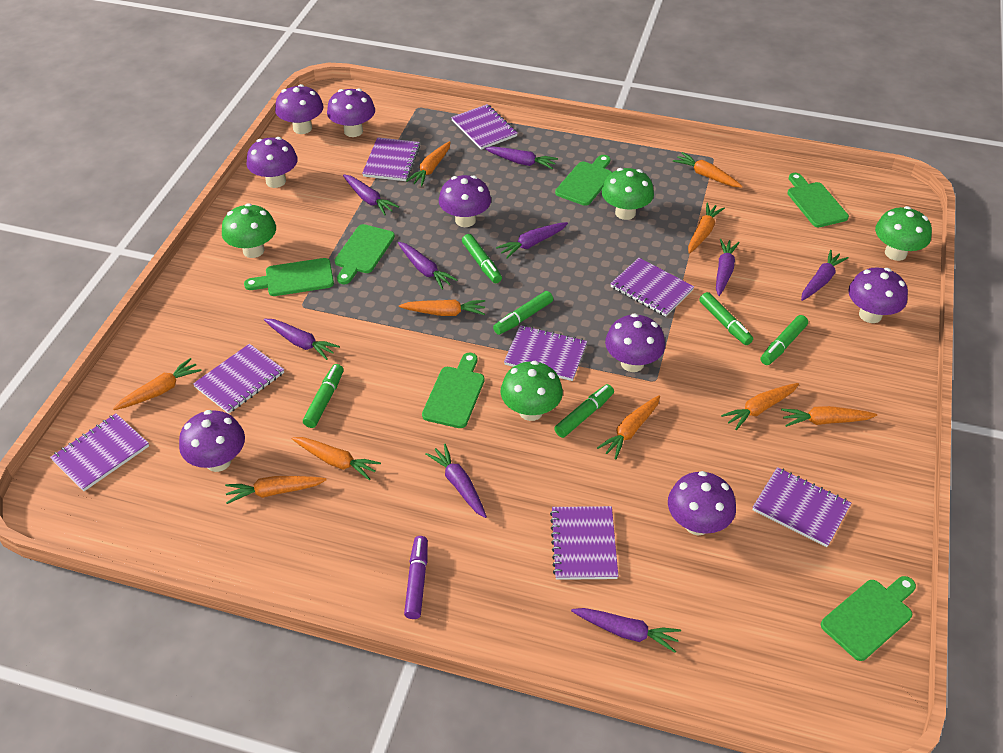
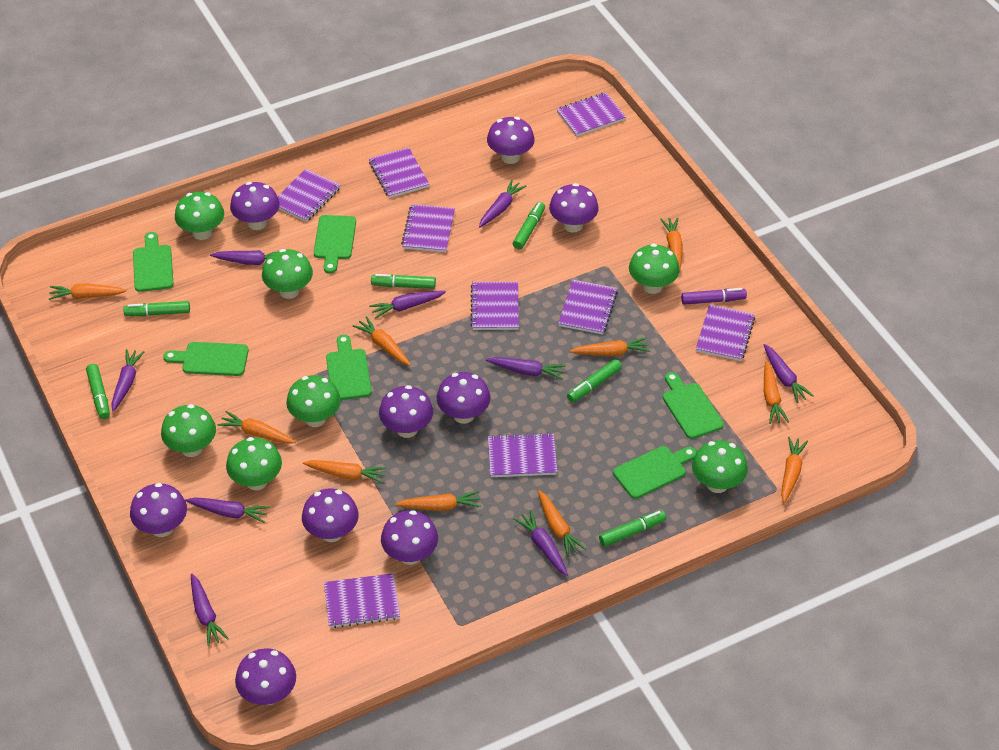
green mushroom: [222,203,276,258] [500,361,563,421] [602,168,654,220] [875,206,932,261] = 4 -> [161,404,216,457] [175,192,224,240] [226,437,282,490] [262,249,313,299] [286,375,341,427] [629,243,680,294] [692,440,748,493] = 7
purple mushroom: [179,410,245,472] [246,137,298,188] [275,84,323,134] [327,88,375,137] [439,175,491,227] [605,313,665,372] [668,471,736,536] [848,267,908,323] = 8 -> [130,483,187,537] [230,182,280,230] [235,648,296,705] [302,488,359,542] [379,385,433,438] [381,510,438,565] [437,372,491,424] [487,117,535,164] [549,183,599,233] = 9
purple notebook: [50,414,149,491] [193,344,284,414] [362,137,420,181] [451,104,517,150] [504,325,587,381] [550,506,618,580] [610,258,694,317] [752,467,851,547] = 8 -> [277,169,341,222] [324,573,400,628] [369,147,429,198] [401,204,455,252] [470,282,519,330] [488,433,557,477] [557,92,626,137] [558,280,618,335] [696,304,755,361] = 9

